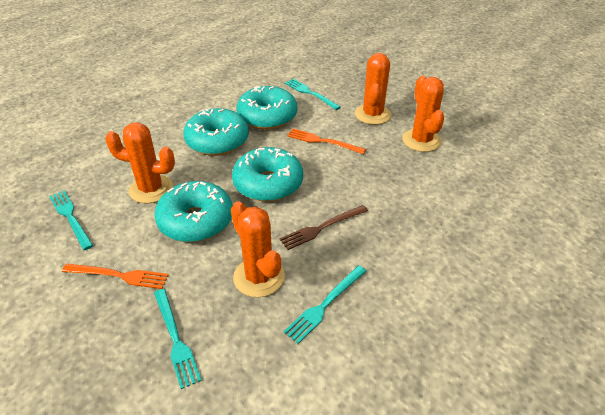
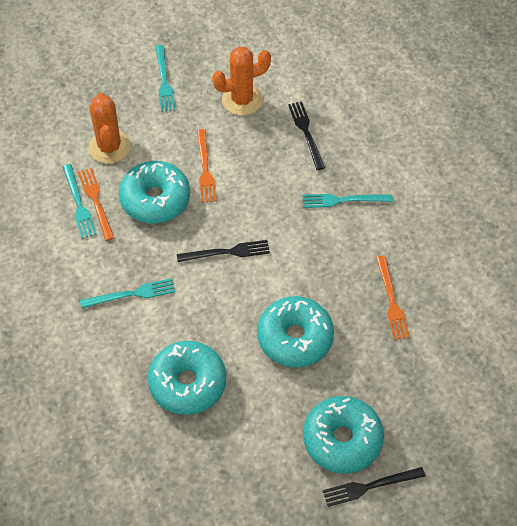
black fork: none = 0 -> [177,240,270,262] [288,101,325,170] [323,467,426,507] = 3
brown fork: [279,205,368,250] = 1 -> none = 0
orange cactus: [105,122,175,203] [231,201,285,297] [355,53,391,125] [402,76,444,152] = 4 -> [89,93,130,164] [212,47,271,116] = 2
orange fork: [62,264,168,289] [287,129,366,154] = 2 -> [78,168,114,241] [197,129,217,203] [376,256,410,340] = 3

